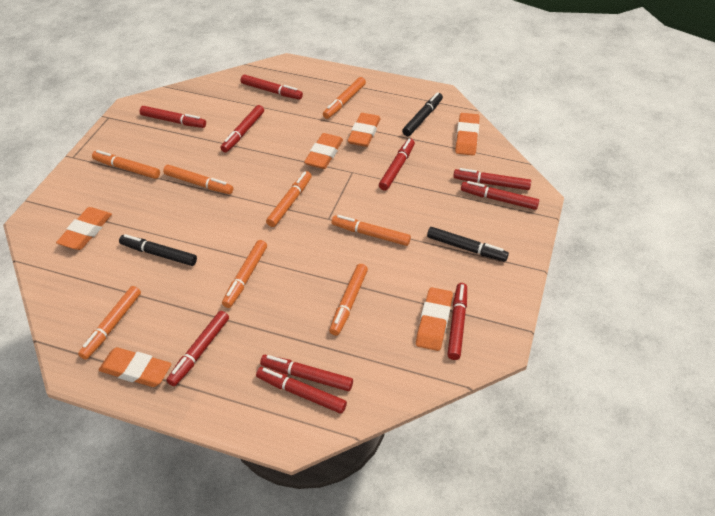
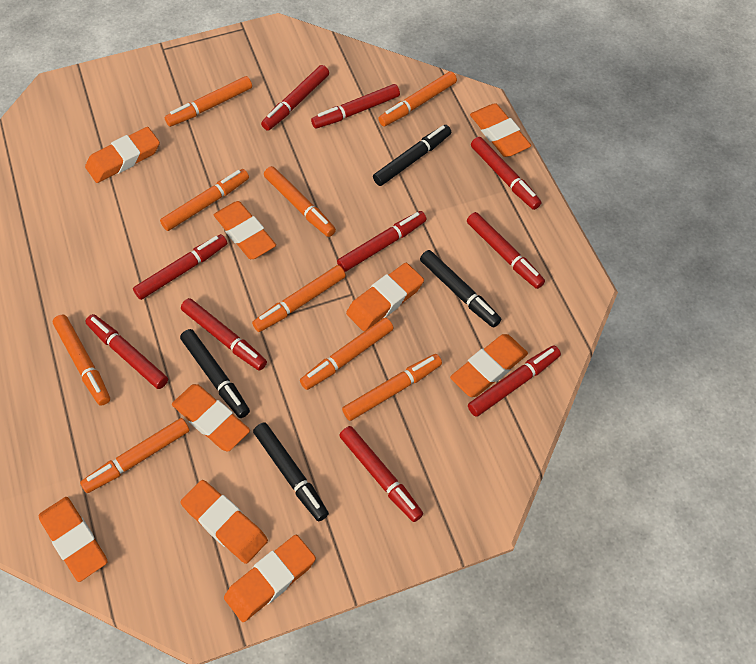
black marker: [119,234,197,266] [402,92,443,136] [427,227,509,262] = 3 -> [180,329,250,418] [253,422,329,521] [373,125,451,186] [420,250,501,328] = 4
orange eraser: [56,207,112,250] [99,347,171,387] [304,133,343,169] [348,113,380,147] [416,287,453,351] [455,113,480,155] = 6 -> [39,497,108,582] [85,127,160,183] [172,384,250,452] [181,480,268,564] [214,201,276,259] [224,535,316,622] [346,263,424,331] [450,334,528,397] [470,103,531,157] = 9
orange marker: [78,286,141,360] [92,150,160,179] [163,165,233,194] [222,240,267,308] [266,171,312,227] [323,77,366,119] [329,264,368,336] [332,215,411,246] = 8 -> [53,314,110,406] [80,418,190,493] [160,169,249,231] [164,76,252,127] [252,265,346,332] [264,166,336,237] [300,318,394,390] [342,354,442,421] [378,71,457,126] = 9

